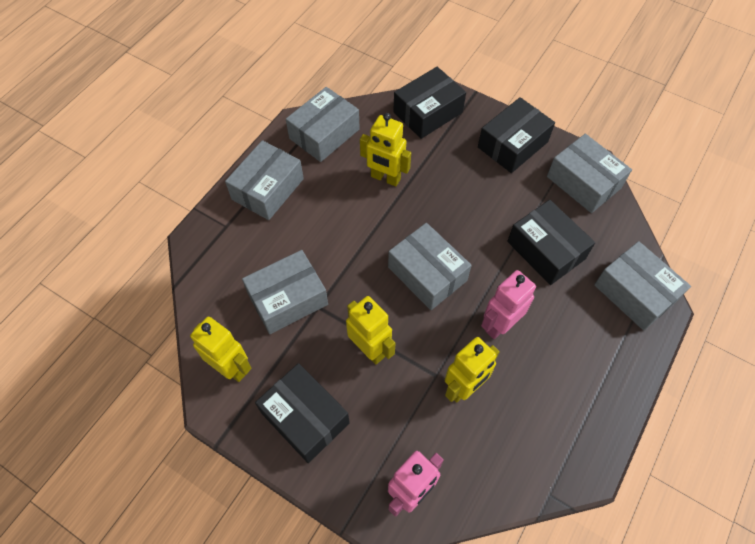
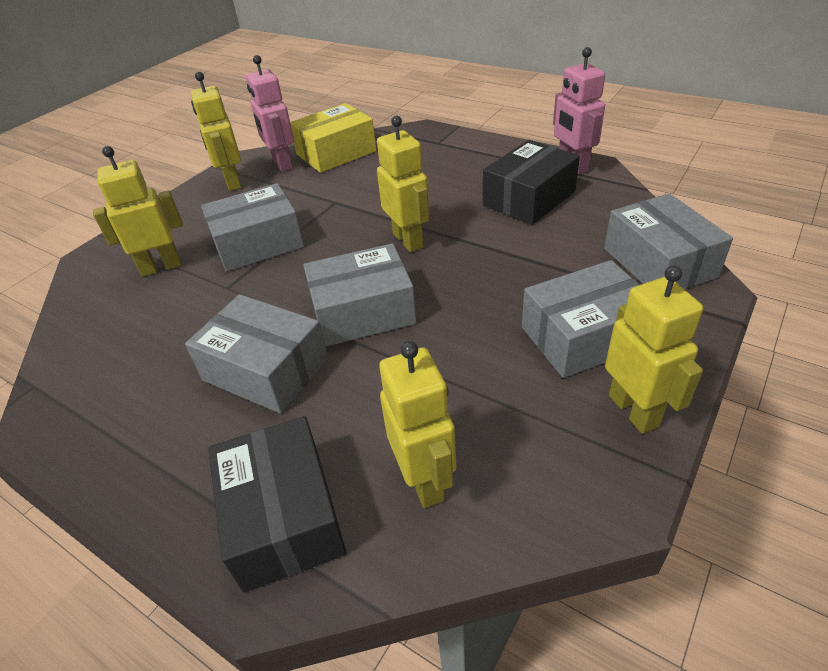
black box: [255,363,350,463] [393,67,466,139] [478,97,555,173] [507,200,595,285] = 4 -> [208,416,347,592] [483,140,580,225] = 2
grey box: [225,140,304,220] [242,250,328,334] [286,87,360,162] [388,223,472,310] [547,134,632,213] [594,241,691,331] = 6 -> [185,294,328,414] [201,183,304,272] [303,243,417,347] [522,260,640,378] [604,193,733,289] = 5
yellow box: none = 0 -> [290,103,376,173] = 1
yellow robot: [190,317,251,382] [346,296,396,364] [360,113,411,187] [445,337,500,403] = 4 -> [93,146,183,277] [191,72,242,191] [377,116,430,252] [379,341,456,508] [605,266,703,434] = 5

